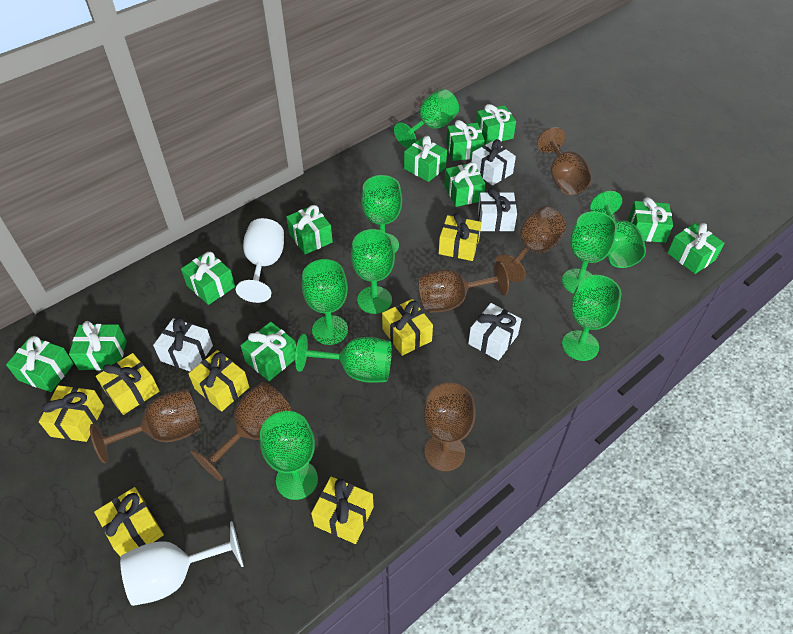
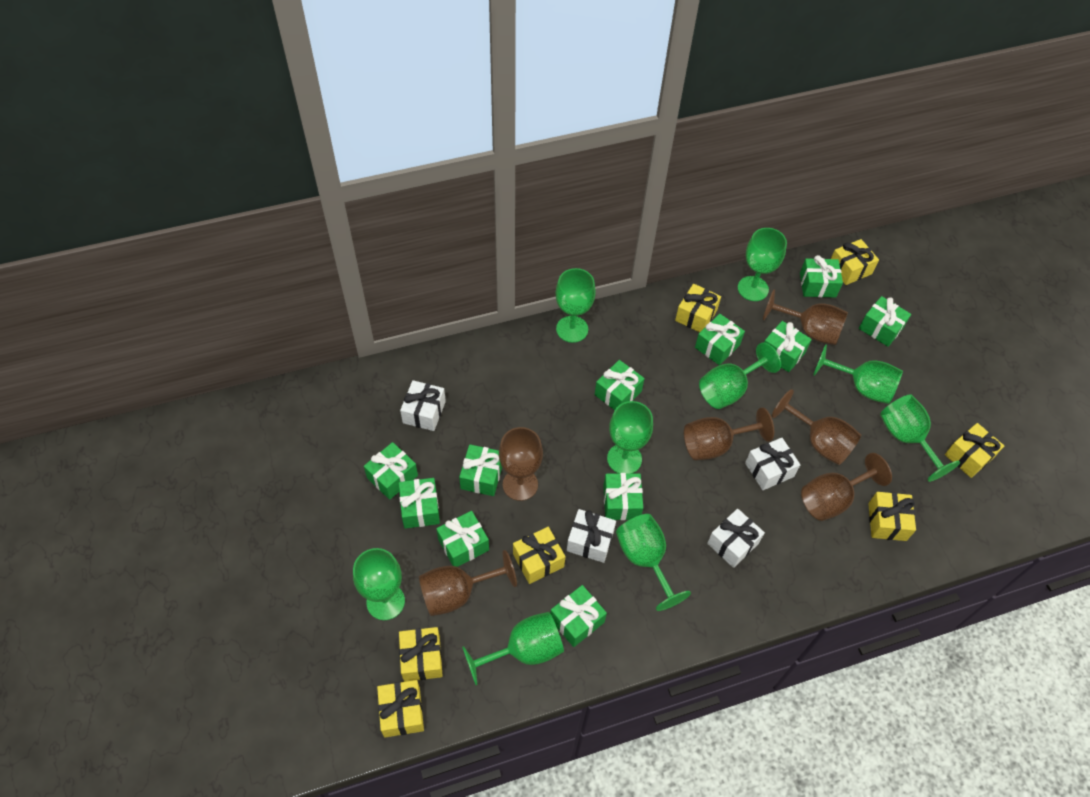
white goblet: [120,521,244,606] [236,218,284,303] = 2 -> none = 0

